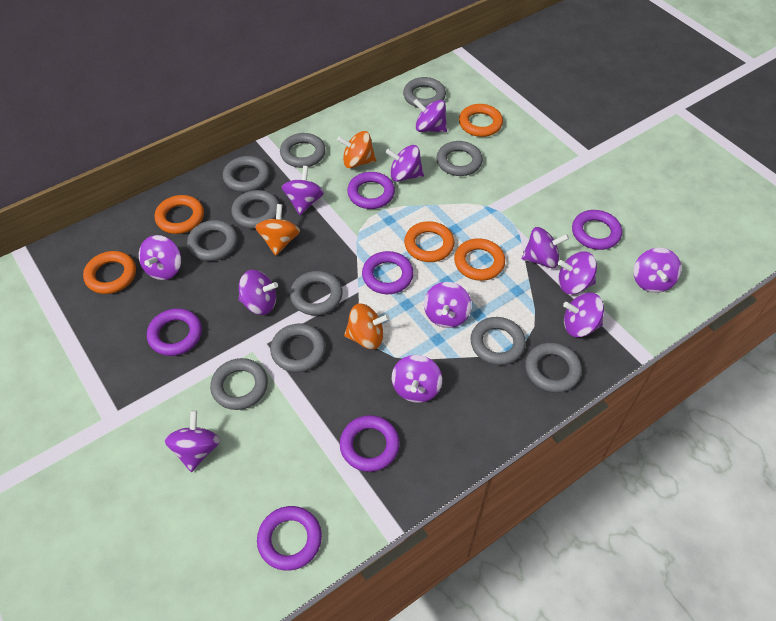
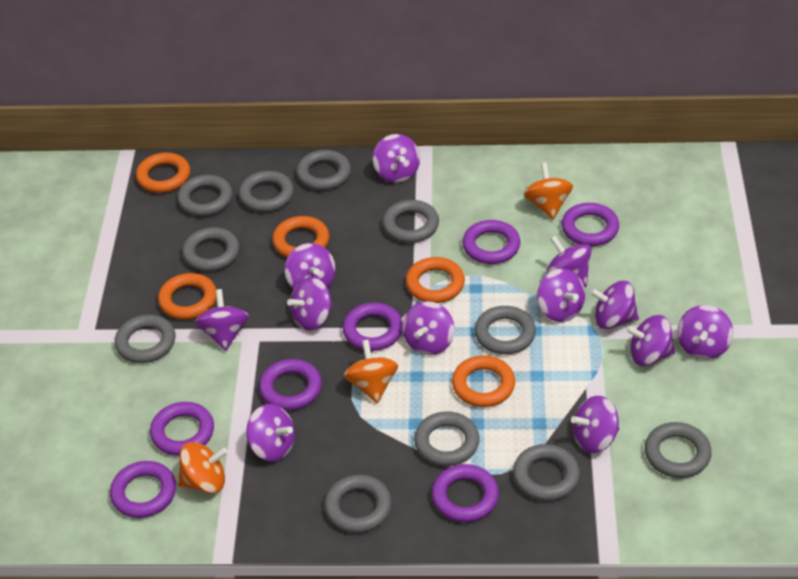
purple ring: [147,308,202,356] [257,506,322,571] [340,415,400,472] [347,172,395,209] [362,251,414,294] [572,210,622,250] = 6 -> [110,461,176,518] [150,402,214,456] [259,359,322,410] [343,302,403,351] [431,464,499,522] [462,220,520,264] [562,203,619,246] = 7

